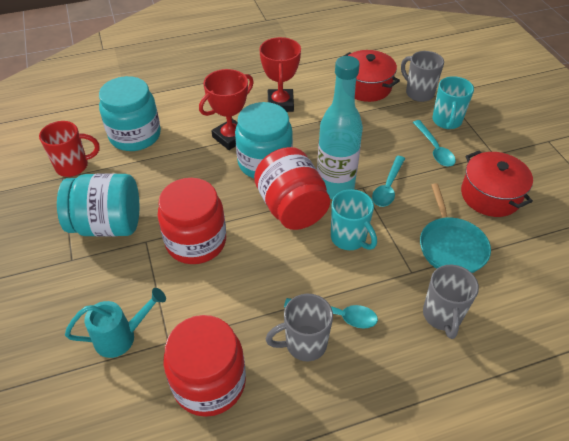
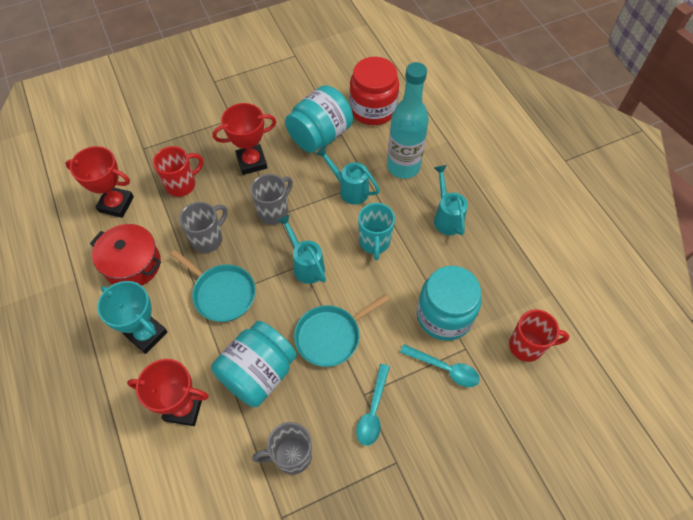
red jar: [158,178,226,264] [163,315,246,417] [254,147,330,230] = 3 -> [350,57,399,125] = 1
red mug: [39,121,100,177] = 1 -> [153,146,204,197] [509,310,569,362] = 2
red pot: [344,50,400,102] [461,151,533,217] = 2 -> [90,224,161,286] = 1
red trophy: [199,69,254,150] [259,37,301,112] = 2 -> [65,146,134,218] [127,359,209,426] [212,103,276,175] = 3
turquoise mug: [331,189,377,250] [432,76,474,129] = 2 -> [358,203,395,260] = 1
turquoise pan: [420,183,491,273] = 1 -> [171,250,256,322] [294,294,389,367] = 2
turquoise spoon: [284,298,378,329] [372,156,405,207] [413,120,456,166] = 3 -> [356,364,390,446] [400,344,480,387] = 2
turquoise trophy: none = 0 -> [97,281,167,354] = 1
turquoise watering can: [65,288,166,358] = 1 -> [277,215,326,284] [316,146,380,205] [434,165,468,235] = 3

